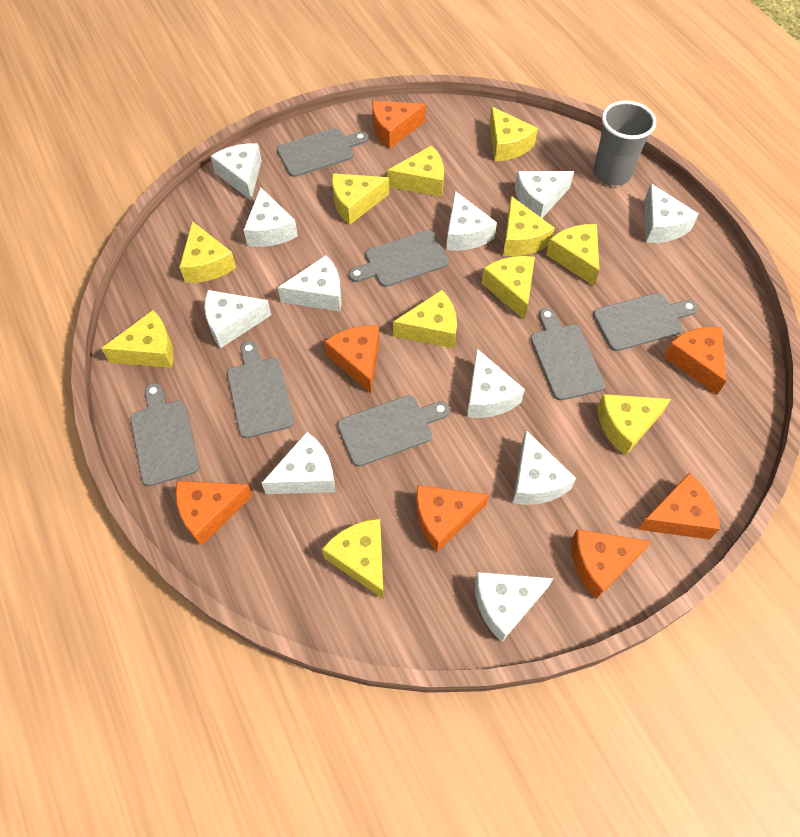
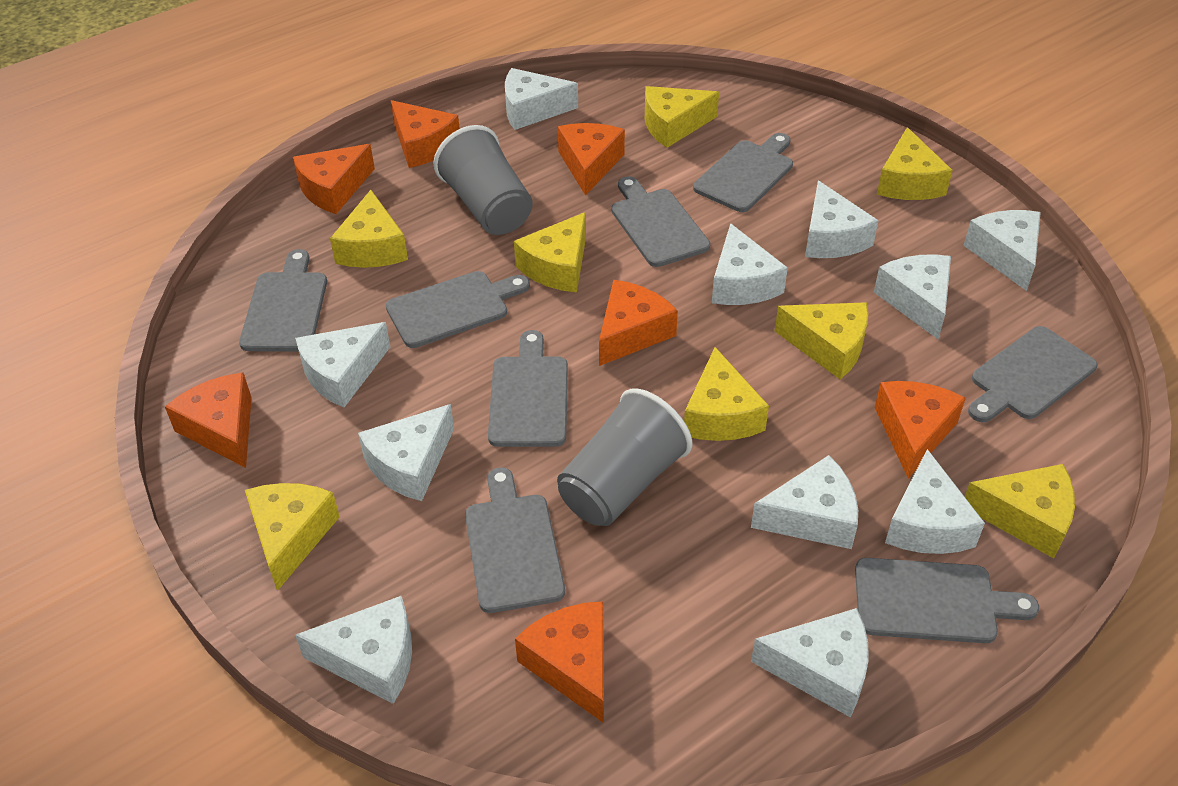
grey cup: [593,101,656,186] = 1 -> [433,125,533,235] [557,388,692,526] = 2
grey cutting board: [130,383,199,486] [227,341,294,438] [277,128,368,177] [337,395,450,467] [349,230,449,287] [530,308,605,401] [593,293,698,351] = 7 -> [239,249,327,352] [386,271,530,348] [465,467,565,613] [488,330,568,447] [611,176,710,267] [693,133,793,212] [855,558,1039,643] [968,326,1098,422] = 8
yellow cheese: [101,310,174,368] [179,221,236,283] [322,519,384,599] [332,173,389,225] [387,145,444,197] [393,290,457,348] [482,256,535,320] [490,107,538,162] [503,196,555,256] [546,224,599,286] [597,394,671,456] = 11 -> [245,483,340,591] [330,190,408,268] [514,212,586,292] [645,86,719,148] [684,347,769,441] [775,302,868,379] [877,127,953,200] [965,464,1075,558] = 8

